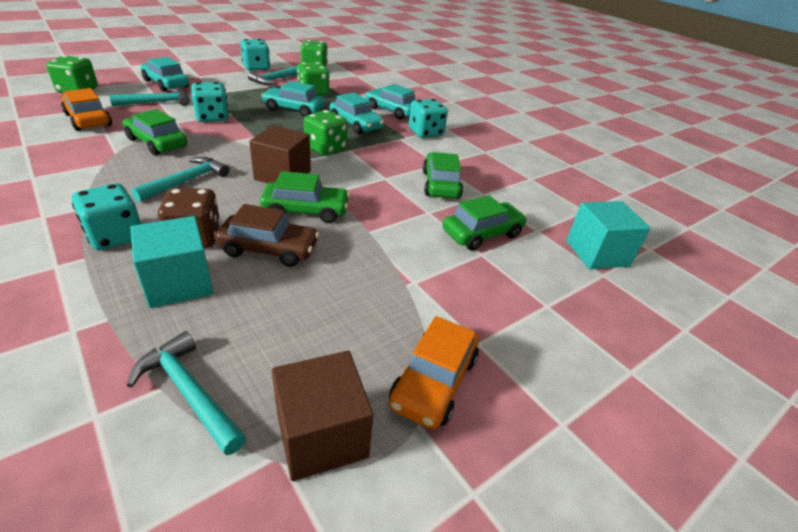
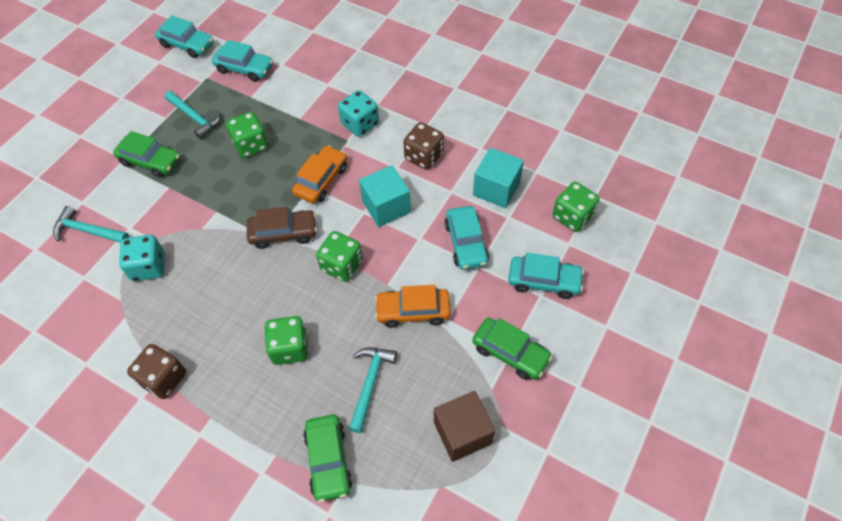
brown cube: [249,125,311,183] [272,351,374,481] = 2 -> [434,391,495,462] = 1
brown dice: [158,188,221,248] = 1 -> [127,344,186,399] [403,122,444,170] = 2
green car: [123,109,187,155] [260,171,350,223] [423,152,463,199] [443,196,527,251] = 4 -> [113,131,180,178] [303,414,353,502] [472,317,552,380] = 3
turquoise dice: [72,183,141,251] [191,82,229,122] [240,39,270,70] [409,99,448,138] = 4 -> [119,235,164,281] [338,90,379,137] = 2
turquoise hammer: [109,89,190,106] [127,331,246,455] [131,157,229,202] [248,65,298,85] = 4 -> [53,206,129,243] [164,91,221,139] [349,347,397,433] = 3

